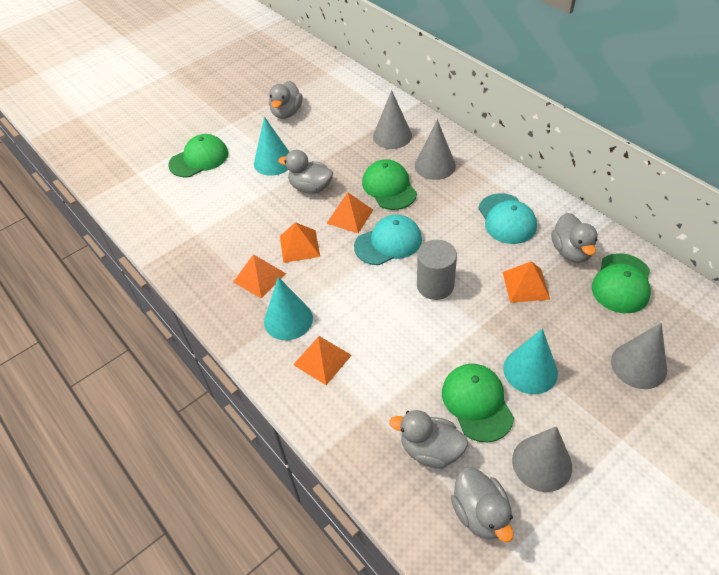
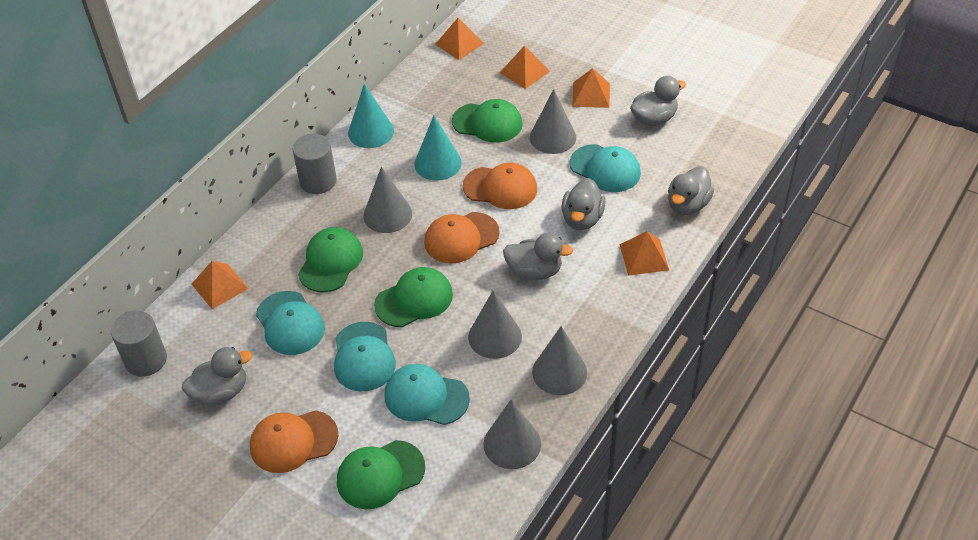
grey cone: [373,90,412,149] [415,119,456,180] [512,426,572,492] [611,323,667,389] = 4 -> [363,167,412,233] [468,290,522,359] [483,399,541,469] [530,89,576,154] [532,326,587,395] = 5
grey cylinder: [417,240,457,300] = 1 -> [111,311,167,377] [293,134,337,194] = 2
orange cap: none = 0 -> [250,410,338,473] [424,212,500,264] [463,162,537,209] = 3
turquoise cap: [354,214,422,265] [478,193,537,244] = 2 -> [256,291,325,355] [334,322,396,391] [384,364,470,425] [570,144,641,192] = 4
turquoise cone: [254,117,289,176] [264,277,313,340] [503,329,558,394] = 3 -> [348,84,394,148] [414,115,462,181] = 2

